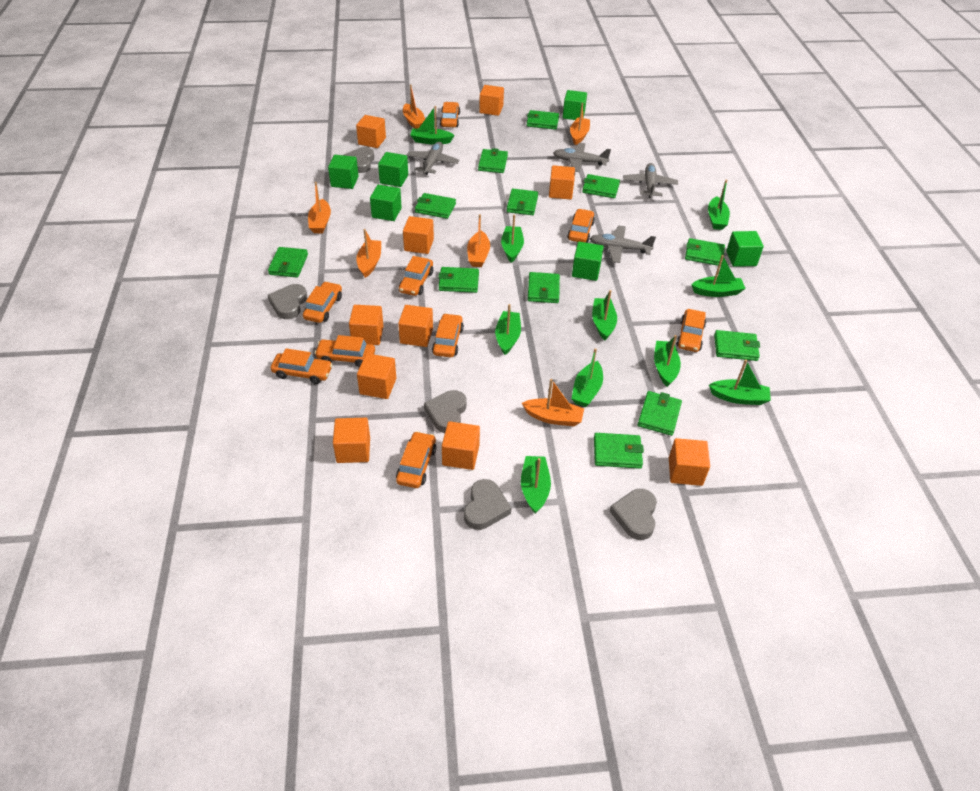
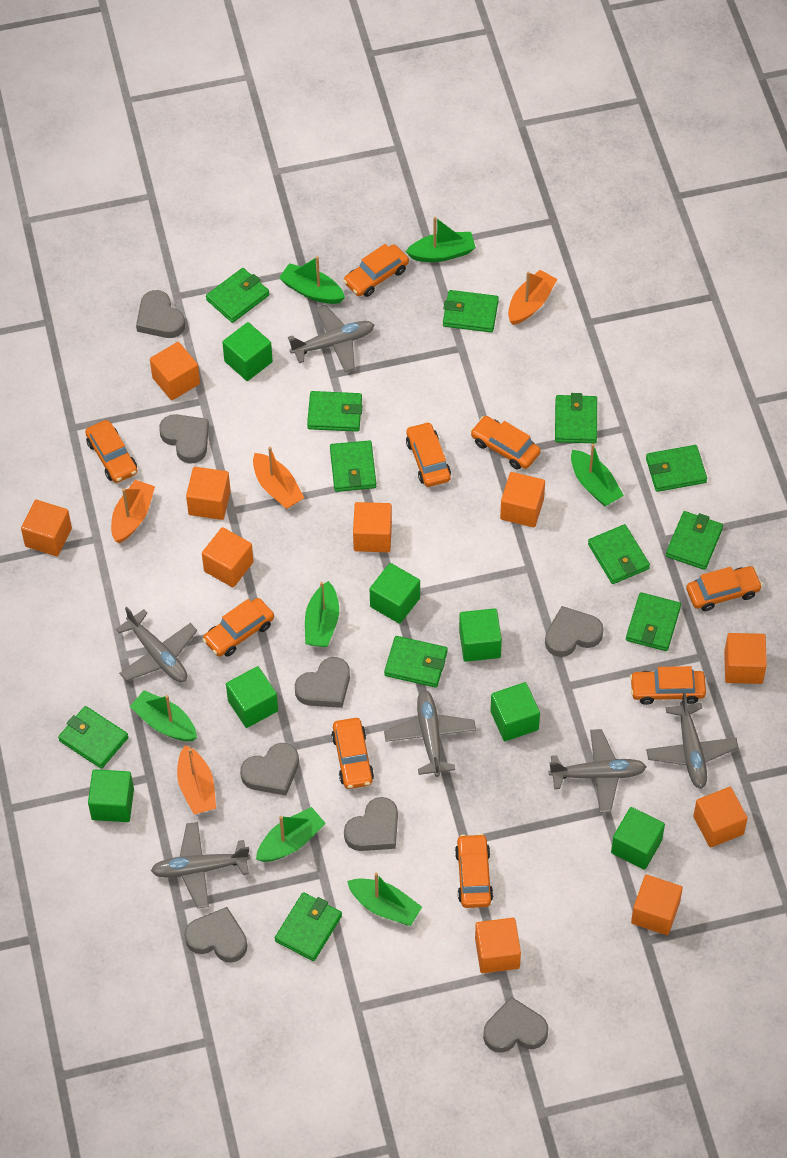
green boat: [410,106,454,145] [495,304,521,355] [501,215,524,263] [521,456,551,513] [572,348,603,407] [592,290,617,340] [654,335,681,387] [691,255,746,297] [708,180,730,230] [709,359,771,405] = 10 -> [130,690,197,741] [256,807,326,862] [279,256,345,304] [305,581,339,647] [347,872,422,926] [406,217,476,262] [571,444,624,507] = 7
green cube: [328,155,358,189] [370,185,402,221] [378,152,408,187] [563,90,587,120] [572,242,604,281] [726,231,764,267] = 6 -> [88,769,134,822] [222,322,273,381] [226,666,278,728] [370,563,420,624] [459,608,502,662] [490,682,540,741] [611,807,665,870] = 7
grey heart: [268,284,307,319] [344,147,374,173] [424,390,466,433] [464,479,511,530] [610,489,657,540] = 5 -> [136,290,185,338] [159,414,209,464] [184,907,247,963] [240,743,299,796] [295,657,350,708] [344,797,398,851] [483,997,548,1053] [545,606,604,657] = 8
grey plane: [407,142,460,175] [553,143,611,172] [590,226,656,263] [623,163,678,198] = 4 -> [116,607,197,682] [151,822,250,909] [288,305,374,372] [384,690,476,777] [549,729,646,813] [646,693,739,789] = 6
orange boat: [308,182,331,233] [356,229,381,278] [403,84,425,128] [467,214,490,267] [522,379,584,426] [570,103,590,145] = 6 -> [111,480,155,543] [177,745,216,815] [253,446,304,509] [508,270,557,325] = 4

